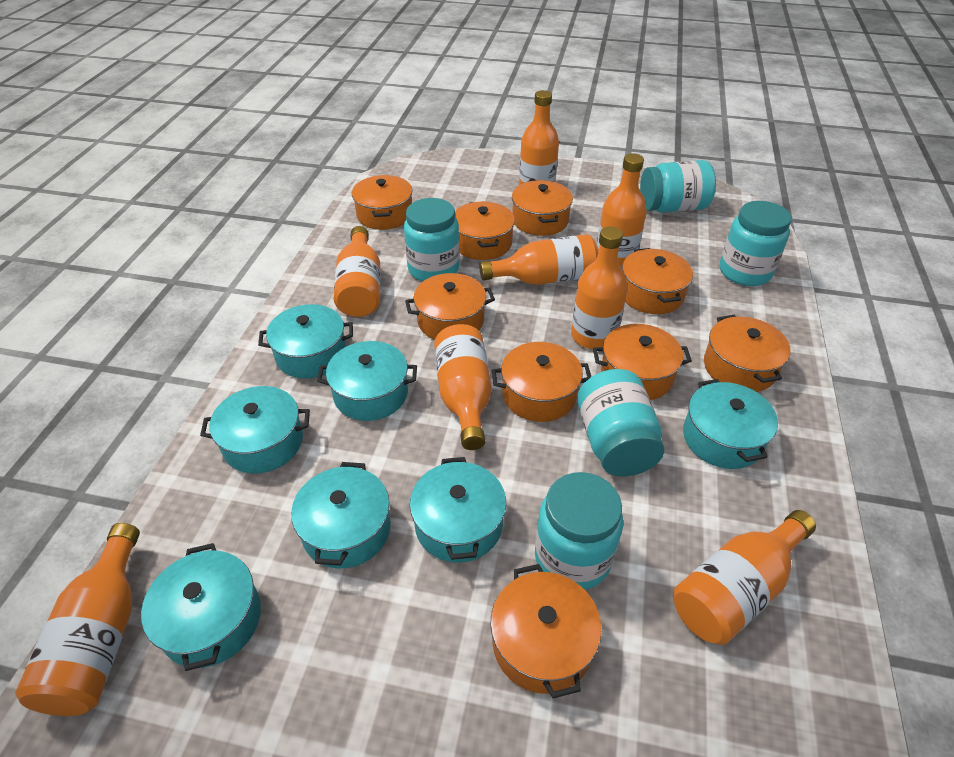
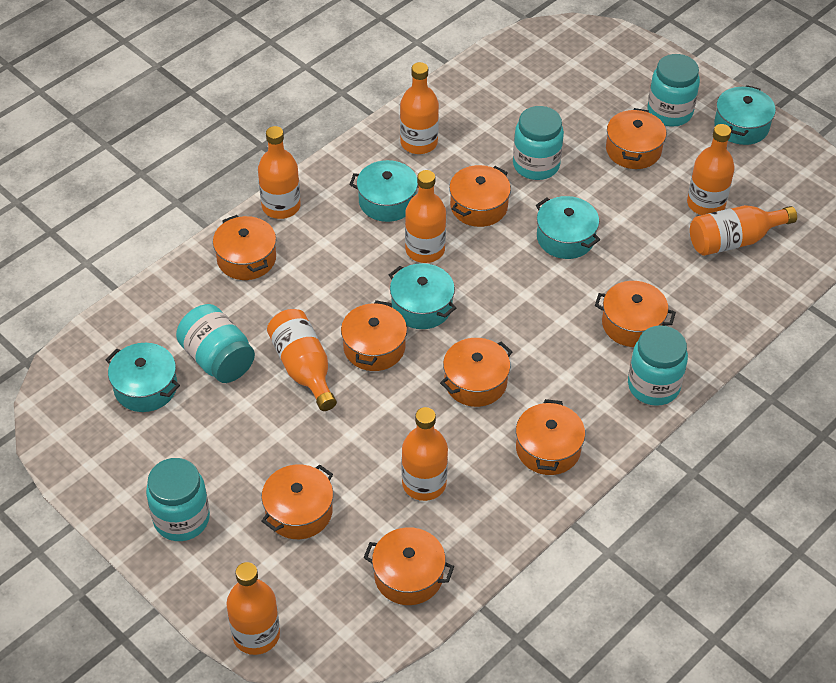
turquoise pot: [141,543,261,671] [200,386,310,474] [258,304,353,378] [291,462,391,568] [317,341,417,421] [410,457,506,563] [683,379,778,469] = 7 -> [106,343,180,412] [349,160,419,222] [389,263,456,329] [536,196,600,259] [714,85,776,145] = 5

